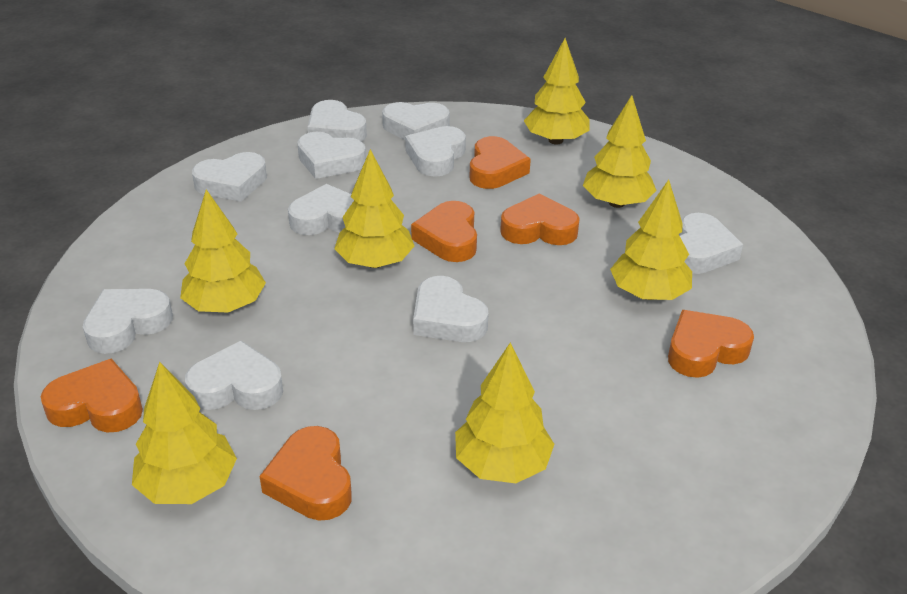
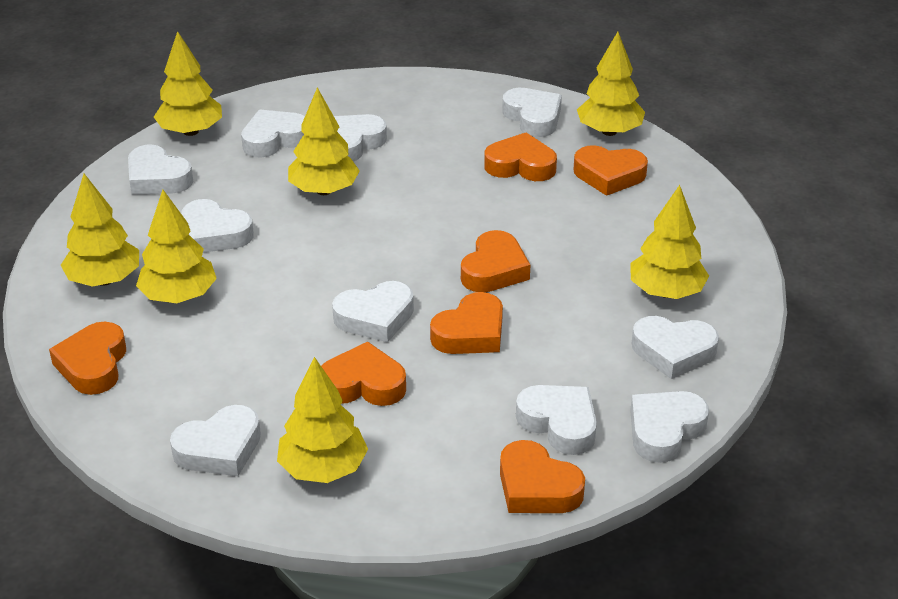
orange heart: [41,359,143,432] [259,426,352,520] [411,201,477,262] [470,136,531,189] [500,194,580,245] [668,310,754,378] = 6 -> [49,322,126,395] [321,342,406,406] [430,292,503,354] [461,230,530,292] [484,133,557,181] [500,440,585,513] [573,145,648,196] = 7

